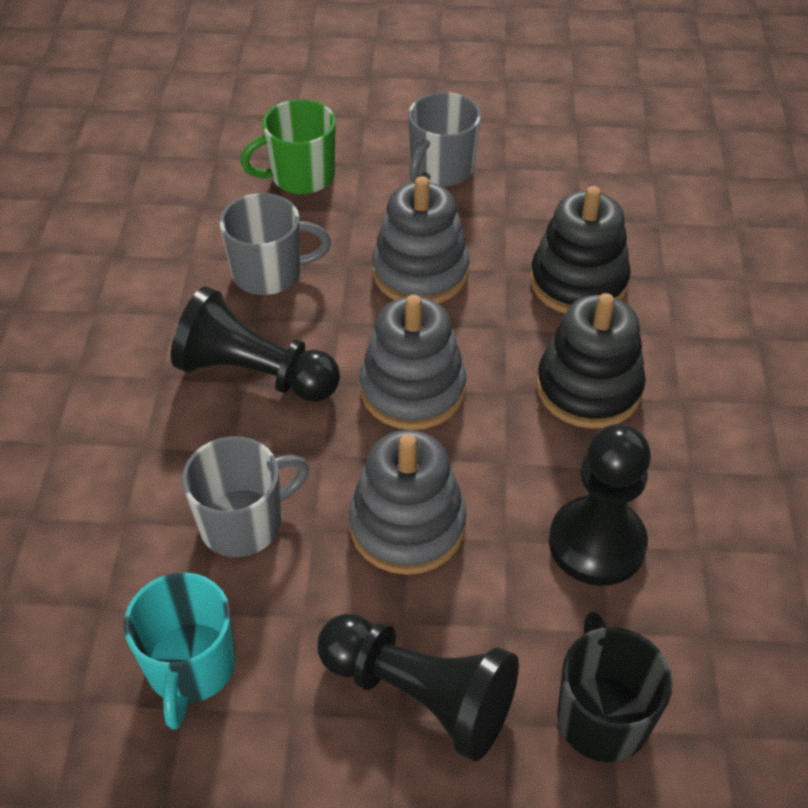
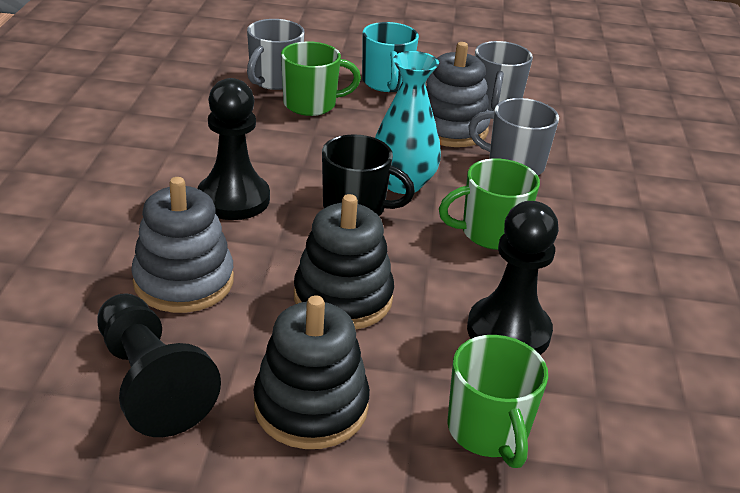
green mug: [240,99,336,194] = 1 -> [281,41,361,116] [439,159,540,250] [447,335,548,468] = 3
grey stacking toy: [349,430,467,575] [359,295,466,430] [372,176,470,304] = 3 -> [131,177,234,313] [426,42,490,147] = 2
turquoise vase: none = 0 -> [375,51,441,194] = 1

